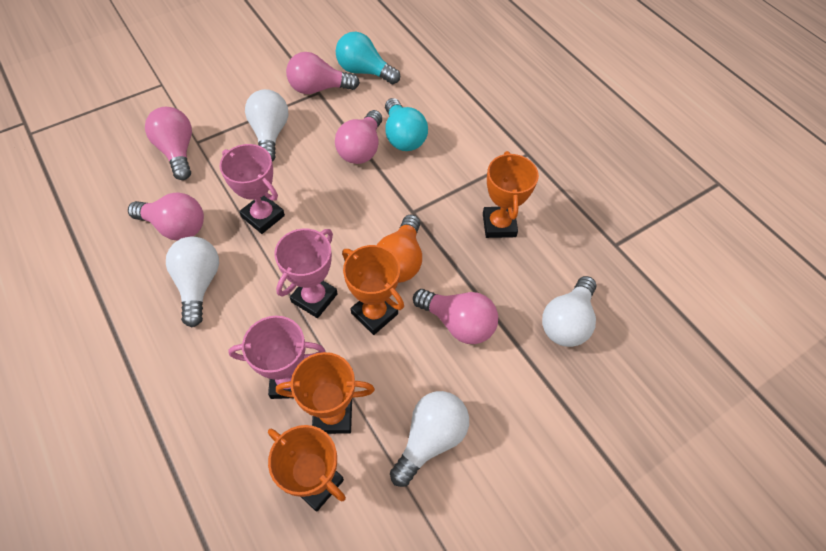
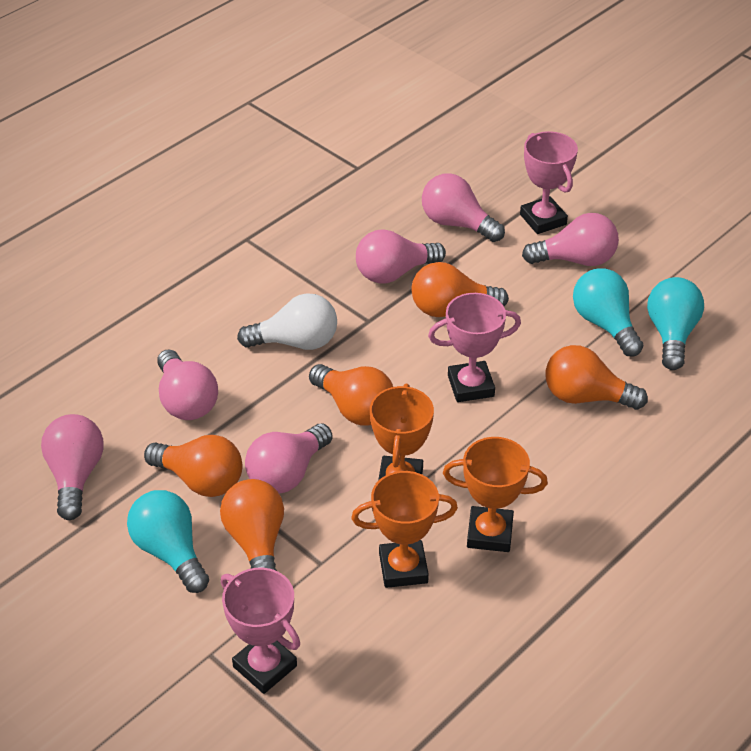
orange light bulb: [377,215,422,283] = 1 -> [144,435,242,497] [220,479,284,571] [309,364,393,426] [411,262,509,317] [545,345,648,410] = 5
orange trophy: [268,425,346,512] [276,352,375,434] [342,245,404,335] [483,151,539,238] = 4 -> [351,471,458,588] [370,384,434,481] [443,437,548,552] = 3
pink light bulb: [128,192,204,241] [145,107,192,180] [286,52,360,94] [335,110,382,164] [413,289,498,344] = 5 -> [41,414,104,520] [157,349,218,420] [245,423,332,493] [356,229,446,284] [422,173,505,242] [522,213,619,266] = 6
turquoise light bulb: [336,32,400,84] [385,98,428,151] = 2 -> [127,490,209,593] [573,268,643,357] [647,277,704,370] = 3
white light bulb: [166,236,219,327] [245,89,288,161] [390,391,469,487] [542,276,596,347] = 4 -> [237,293,337,350] = 1

